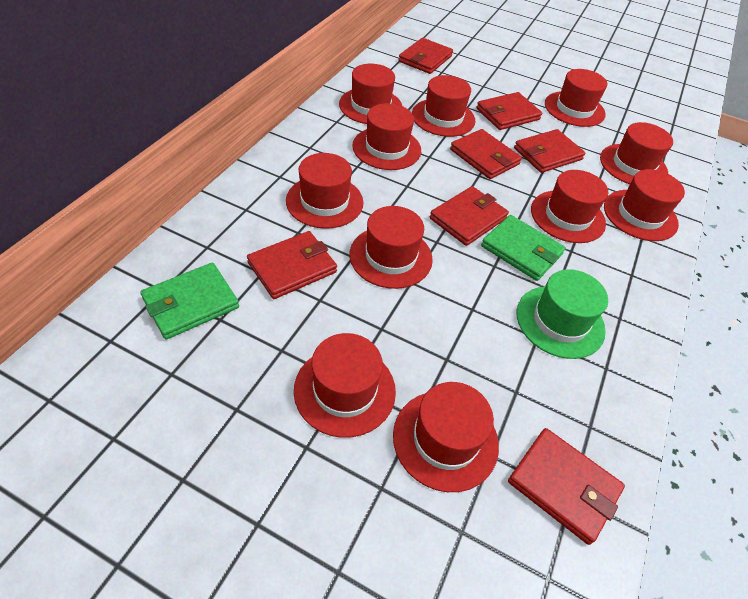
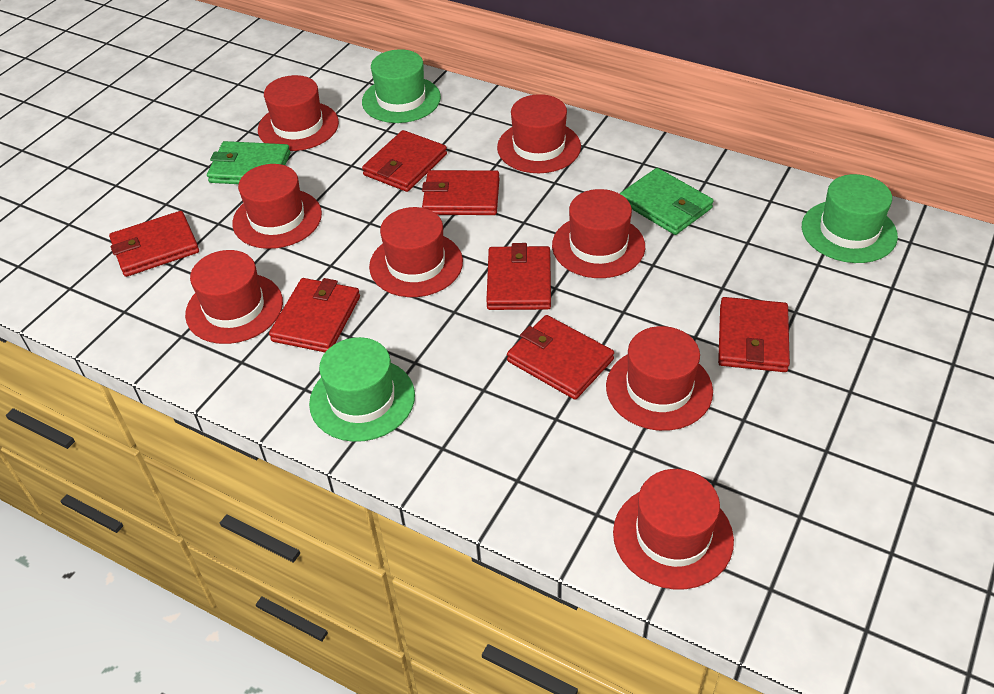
green hat: [517,269,608,359] = 1 -> [309,337,415,442] [362,49,441,123] [802,174,898,263] = 3
red hat: [286,153,363,229] [294,333,396,438] [339,64,402,124] [349,206,433,289] [352,103,421,170] [393,382,499,492] [412,75,475,137] [531,170,608,243] [545,69,607,127] [600,122,673,184] [604,169,685,241] = 11 -> [185,250,283,344] [232,164,322,249] [258,75,339,151] [369,207,463,297] [497,94,581,173] [552,189,645,278] [606,326,713,431] [613,469,734,590] = 8

